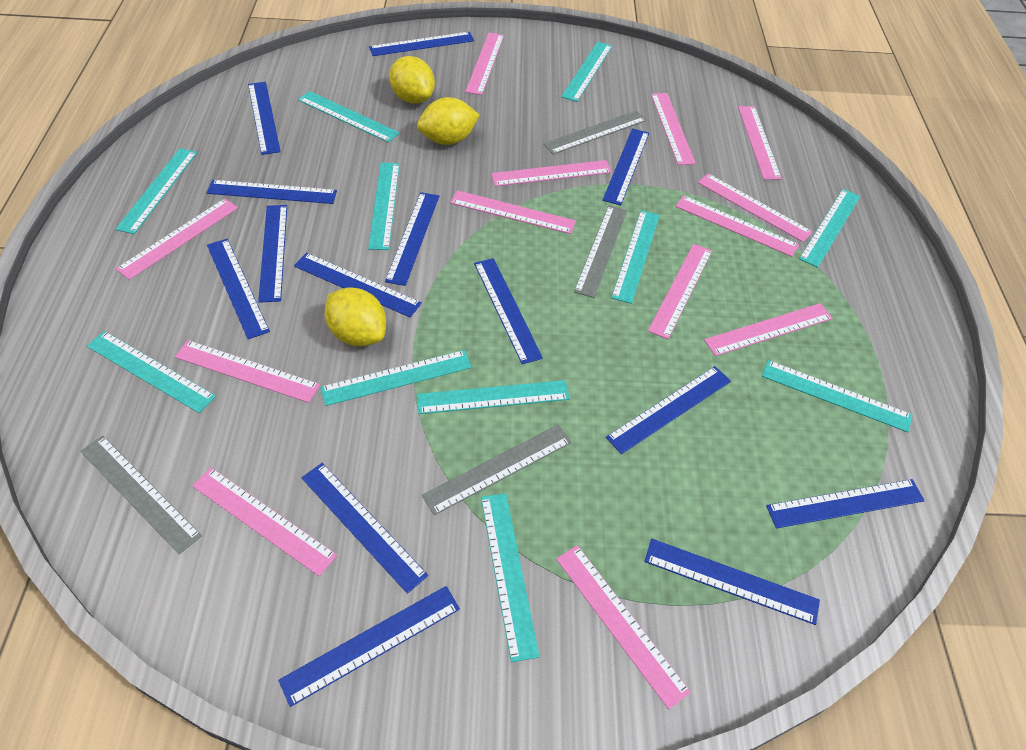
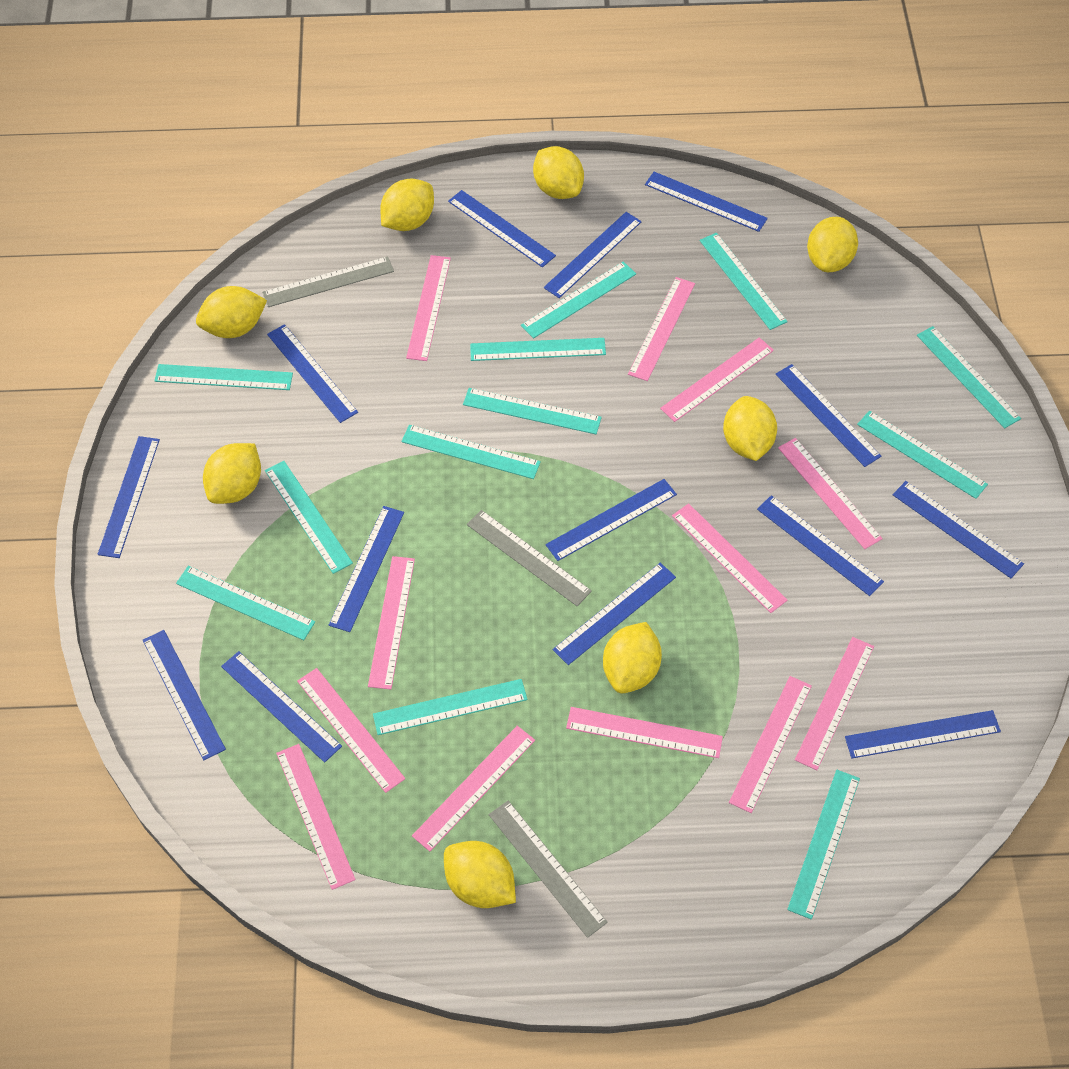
grey ruler: [80,435,202,554] [422,425,572,515] [543,110,647,154] [574,206,627,298] = 4 -> [262,256,394,307] [467,510,592,606] [489,801,608,938] = 3
pink ruler: [116,198,238,280] [175,340,320,403] [192,467,337,576] [450,190,576,234] [465,33,504,95] [491,160,612,186] [556,545,691,709] [648,244,712,339] [651,93,696,165] [675,195,799,257] [698,173,813,242] [704,303,833,356] [738,106,782,180] = 13 -> [276,744,356,890] [297,668,405,793] [368,556,415,690] [406,255,451,361] [412,726,535,851] [566,707,723,758] [628,277,695,381] [660,337,774,422] [672,503,787,613] [729,676,812,813] [778,438,883,549] [795,637,874,770] = 12
turquoise ruler: [87,331,216,413] [115,148,197,234] [298,91,400,143] [320,350,472,406] [368,162,400,250] [417,380,570,414] [481,493,540,662] [561,42,612,102] [611,210,660,304] [762,360,912,432] [799,189,860,268] = 11 -> [154,364,293,390] [176,566,315,640] [265,461,353,574] [373,679,528,735] [401,425,541,479] [463,388,602,434] [470,338,606,361] [521,261,636,339] [700,233,788,330] [787,770,860,919] [857,411,988,499] [917,326,1021,428] = 12
yellow lemon: [325,287,386,346] [389,56,435,104] [417,97,480,145] = 3 -> [196,286,267,338] [203,443,261,504] [380,178,434,231] [444,841,516,908] [533,146,584,199] [603,622,662,694] [723,396,777,461] [807,217,858,272] = 8

